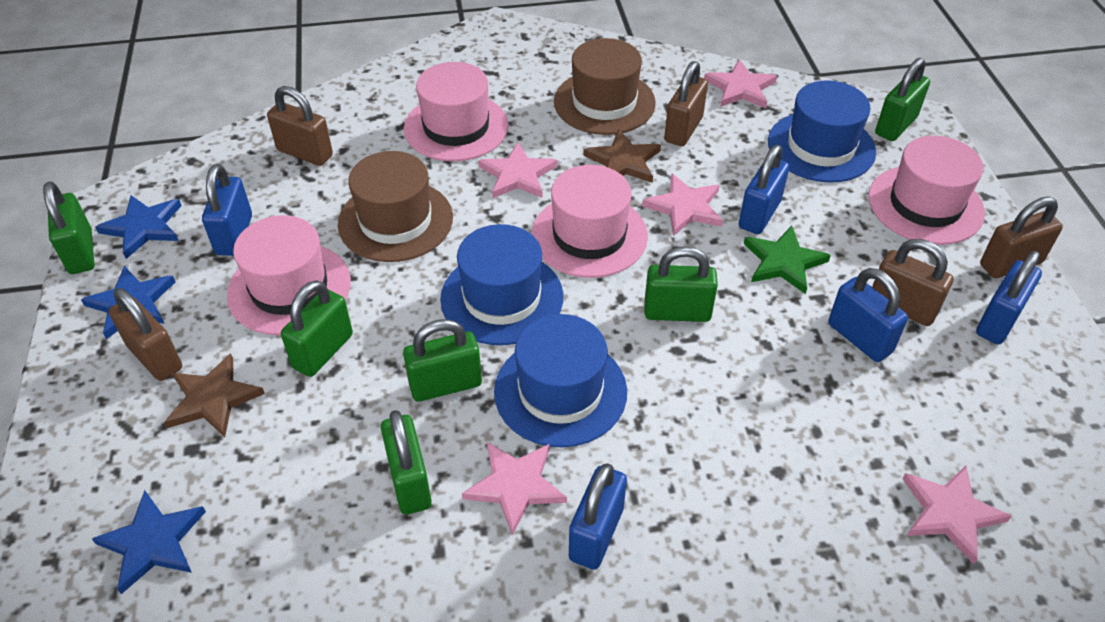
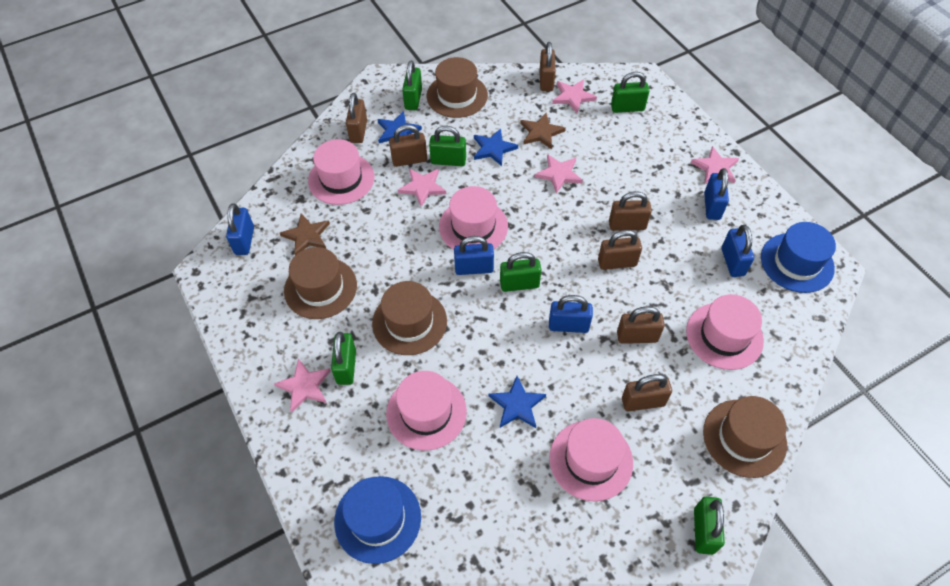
blue hat: [440,224,563,345] [494,314,627,447] [768,80,876,183] = 3 -> [334,476,421,564] [761,222,836,293] = 2
brown hat: [338,151,453,262] [554,38,656,135] = 2 -> [284,247,357,319] [372,281,447,355] [426,57,488,118] [703,396,787,478] = 4
brown padlock: [109,288,182,381] [267,86,333,166] [664,61,708,146] [872,239,954,326] [980,197,1063,278] = 5 -> [346,93,367,143] [389,124,427,167] [540,42,556,91] [598,230,642,270] [609,191,652,231] [617,306,665,344] [622,374,672,411] = 7
green star: [744,226,831,294] = 1 -> none = 0
pink hat: [227,215,351,335] [404,62,509,161] [532,165,648,278] [868,136,985,245] = 4 -> [308,139,374,205] [386,371,467,451] [439,186,508,250] [549,418,633,501] [686,294,764,370] = 5

